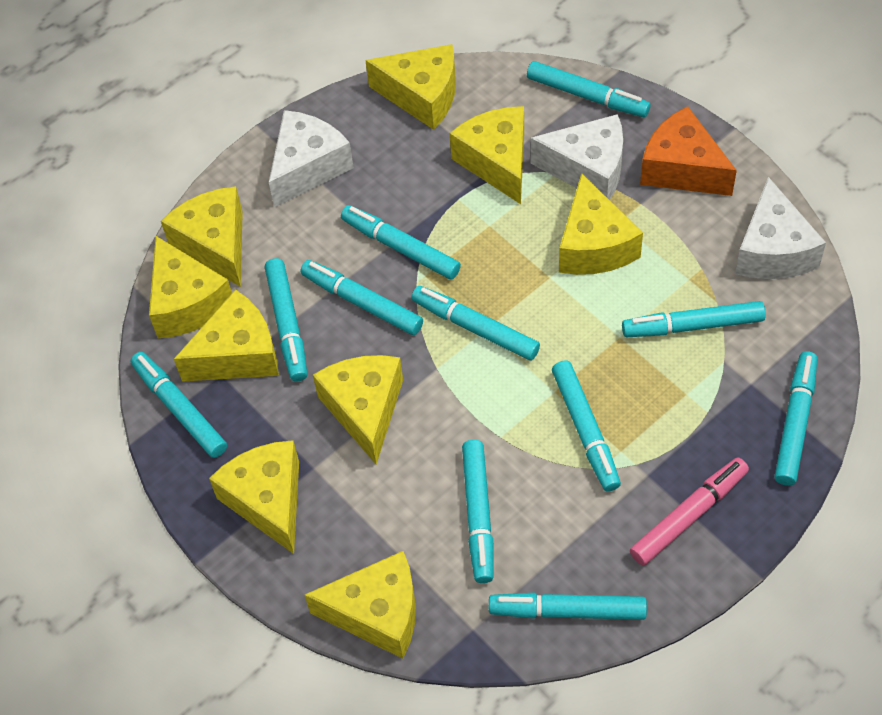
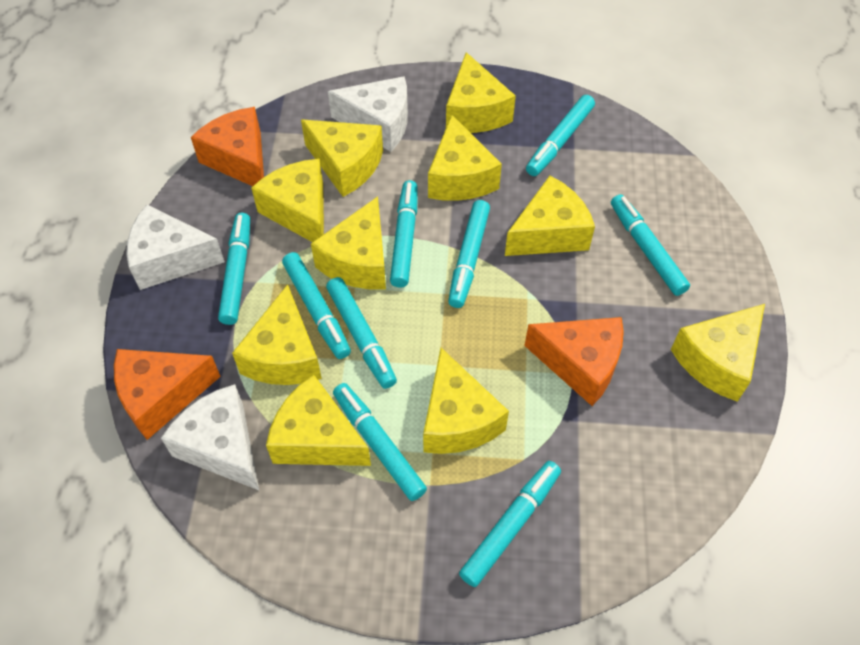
orange cheese: [640,106,737,196] = 1 -> [114,349,221,440] [191,107,264,186] [524,317,624,406] = 3
pink marker: [630,457,749,566] = 1 -> none = 0
turquoise marker: [130,352,227,458] [265,258,307,382] [300,260,423,335] [341,205,461,280] [411,286,540,360] [462,440,494,583] [489,593,647,620] [527,61,651,117] [552,360,621,492] [622,301,766,337] [774,351,817,486] = 11 -> [218,213,250,325] [282,252,351,359] [326,277,397,389] [333,383,427,501] [390,180,418,288] [448,200,490,308] [459,461,561,587] [526,95,595,176] [611,194,690,296] = 9
yellow cheese: [149,236,232,338] [161,186,243,287] [174,289,279,382] [209,440,299,554] [305,551,416,659] [313,355,403,464] [365,44,456,130] [450,106,524,204] [559,173,643,275] = 9 -> [232,284,322,385] [251,159,324,242] [266,375,371,466] [301,120,383,197] [311,197,386,290] [423,348,509,454] [428,115,502,201] [446,52,516,133] [505,176,595,256] [671,304,765,402] = 10

